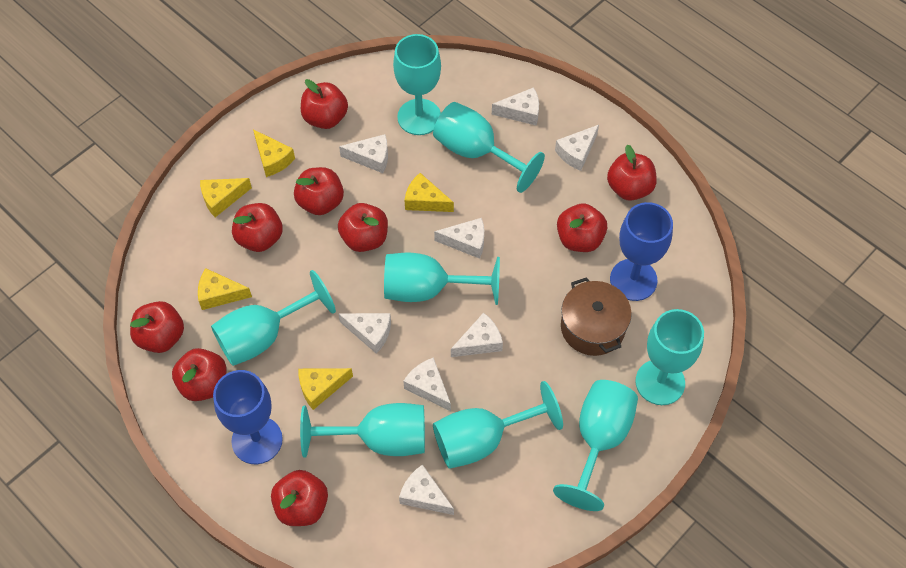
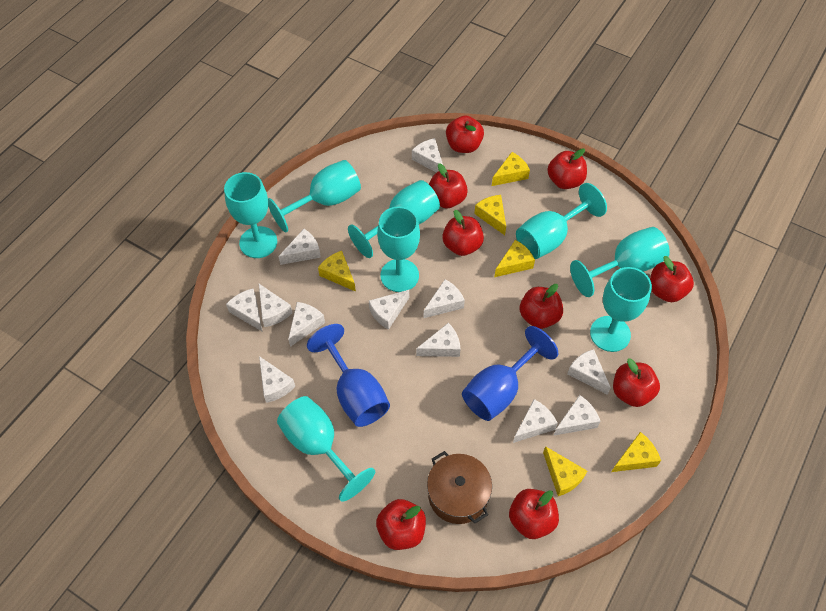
white cheese: [338,313,391,354] [339,134,388,173] [399,464,454,515] [403,357,451,411] [434,218,484,259] [451,312,503,357] [492,87,539,126] [555,125,599,171] = 8 -> [226,288,263,332] [259,284,293,327] [259,356,295,403] [278,229,321,265] [288,302,325,347] [369,290,409,330] [412,138,443,173] [416,323,461,357] [424,279,465,318] [513,399,558,443] [553,395,601,436] [567,349,611,395] = 12
yellow cheese: [198,268,252,310] [200,178,252,217] [253,129,295,177] [298,368,353,410] [405,173,454,212] = 5 -> [318,251,356,292] [474,195,506,235] [492,152,530,186] [494,240,535,277] [543,446,587,496] [612,432,661,472] = 6

